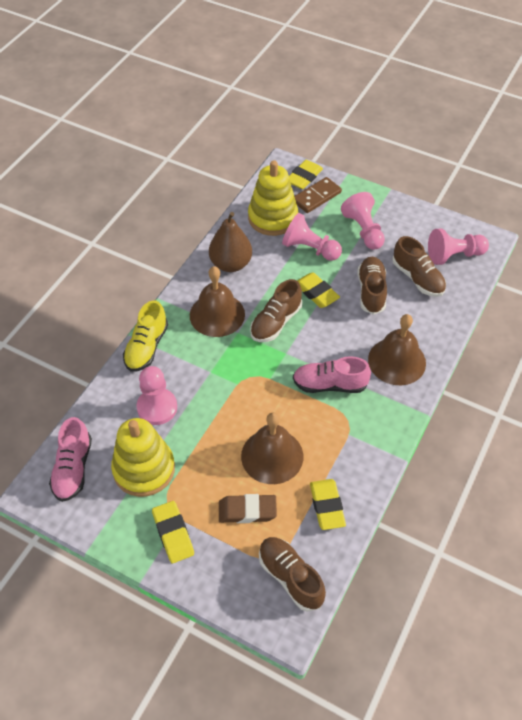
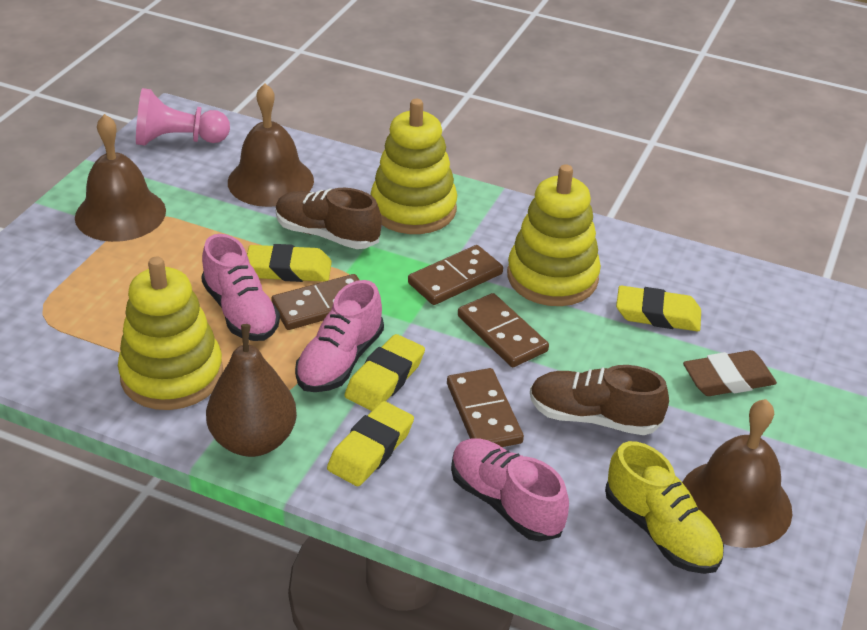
brown domino: [294,177,342,213] = 1 -> [271,274,359,330] [408,245,503,305] [447,368,524,447] [458,293,549,367] = 4
brown shoe: [250,279,302,342] [259,537,326,612] [358,257,387,315] [392,236,446,297] = 4 -> [275,188,382,249] [530,365,669,435] = 2
pink pawn: [137,366,177,425] [282,213,342,261] [341,192,385,250] [428,229,489,265] = 4 -> [136,88,230,146] = 1
pink shoe: [49,417,92,502] [293,356,371,393] = 2 -> [201,234,280,341] [295,280,384,392] [451,438,569,542] = 3
yellow stacking toy: [111,418,175,497] [248,160,298,236] = 2 -> [118,257,223,410] [371,99,457,234] [507,164,601,306] = 3

